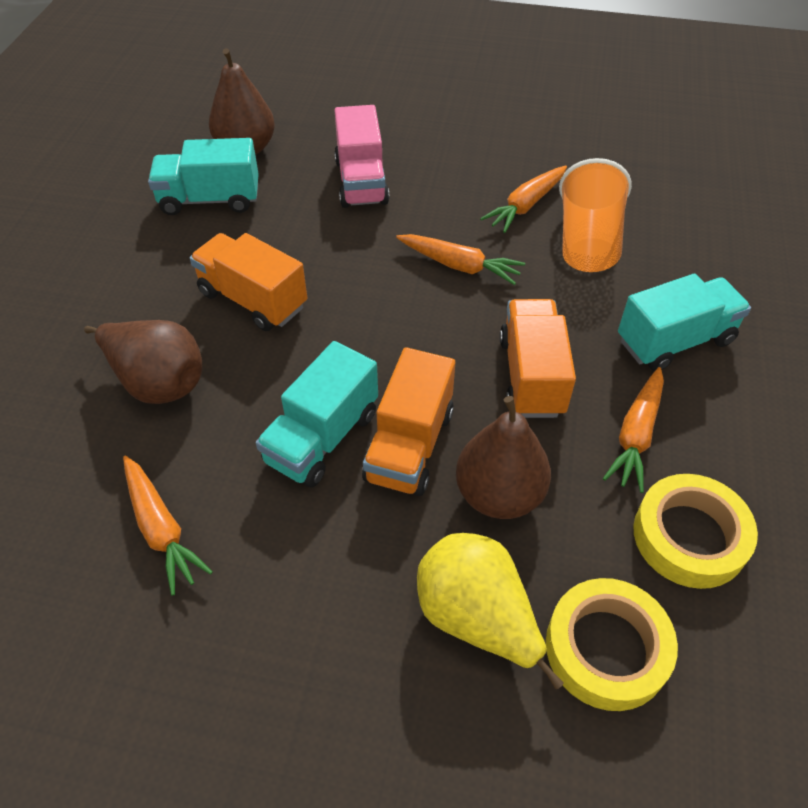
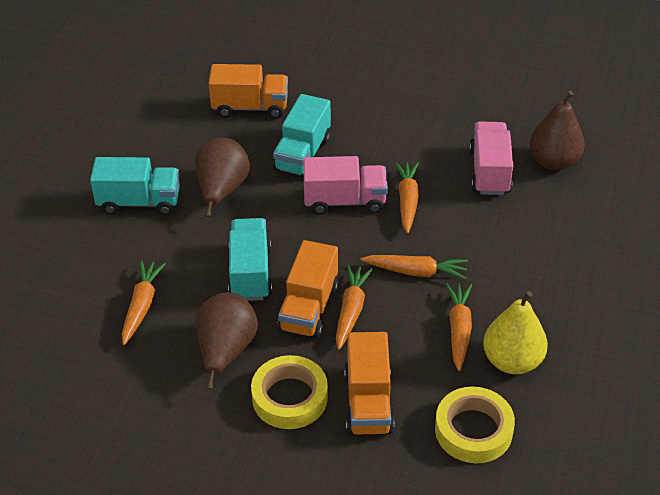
orange carrot: [123,456,213,596] [396,234,525,285] [480,166,567,233] [603,367,664,493] = 4 -> [122,260,166,345] [336,264,373,350] [360,255,468,280] [395,162,419,234] [445,283,472,371] = 5
orange cup: [559,158,632,272] = 1 -> none = 0
pink truck: [334,105,389,208] = 1 -> [303,156,388,215] [469,121,513,195] = 2

